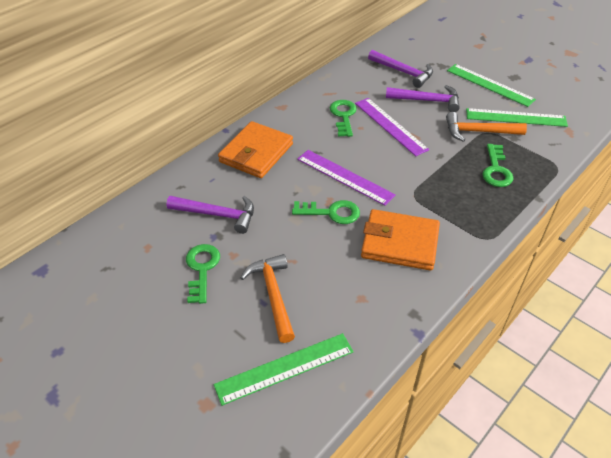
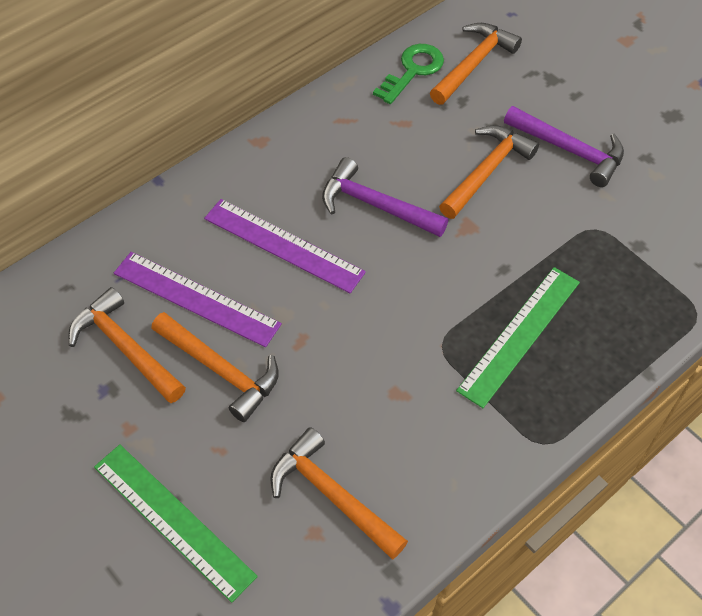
green key: [186,244,220,304] [292,200,360,224] [330,100,357,137] [482,144,514,187] = 4 -> [373,44,444,104] = 1
green ruler: [214,333,354,406] [447,64,536,107] [466,108,568,127] = 3 -> [94,444,258,603] [456,267,580,408] = 2
orange hammer: [240,254,295,343] [446,112,527,142] = 2 -> [68,287,186,403] [151,312,279,422] [270,427,408,559] [430,23,522,105] [439,125,539,219] = 5
orange wallet: [218,121,293,178] [361,209,440,271] = 2 -> none = 0
purple hammer: [166,196,254,234] [368,50,433,88] [386,85,460,112] = 3 -> [322,157,448,237] [504,106,624,187] = 2

